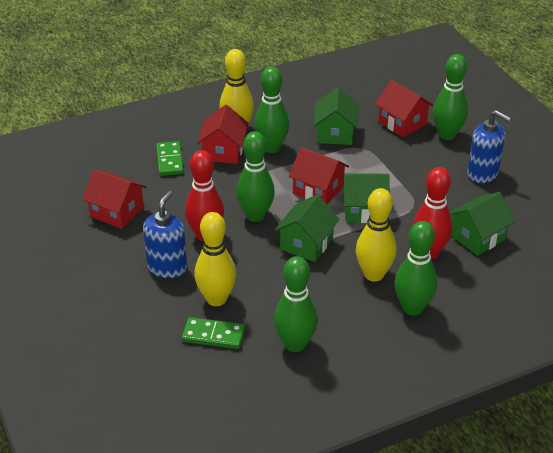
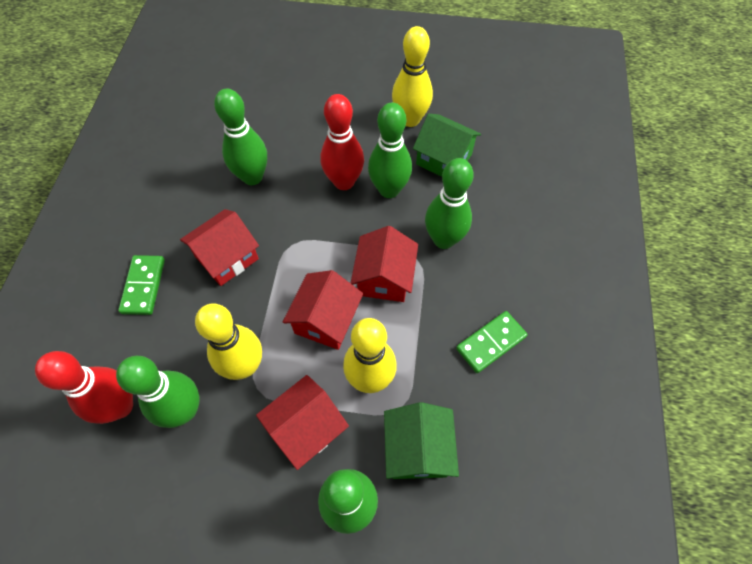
blue soap dispenser: [143,191,187,278] [467,110,511,184] = 2 -> none = 0
green house: [275,194,340,262] [313,88,359,145] [342,173,390,223] [450,192,515,256] = 4 -> [384,402,459,479] [413,114,481,177] = 2

